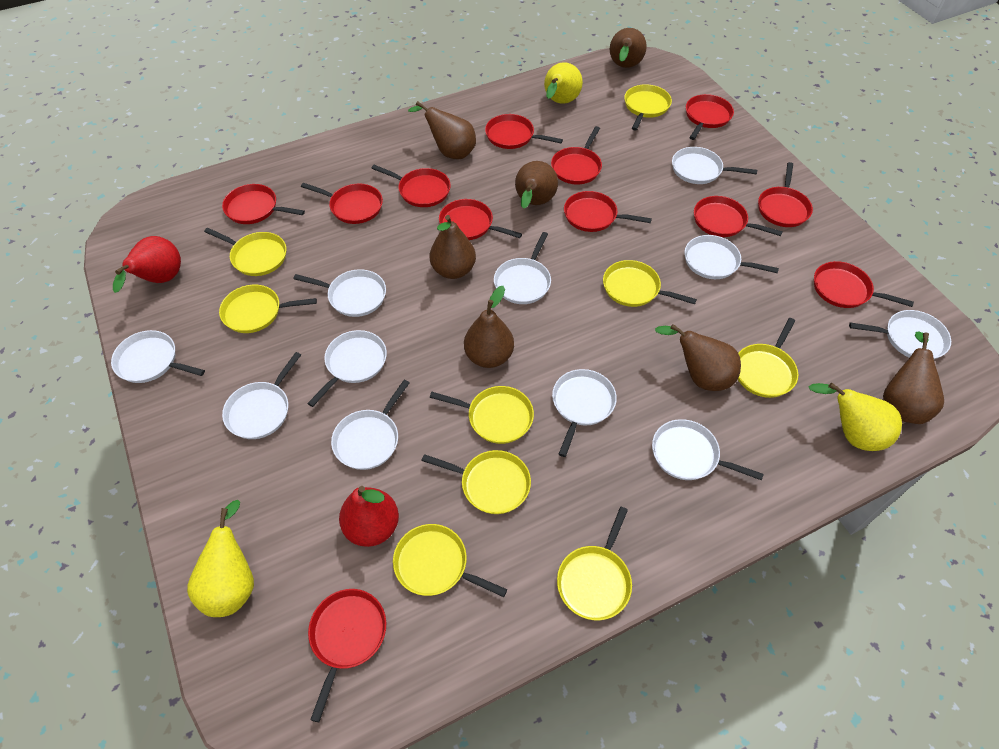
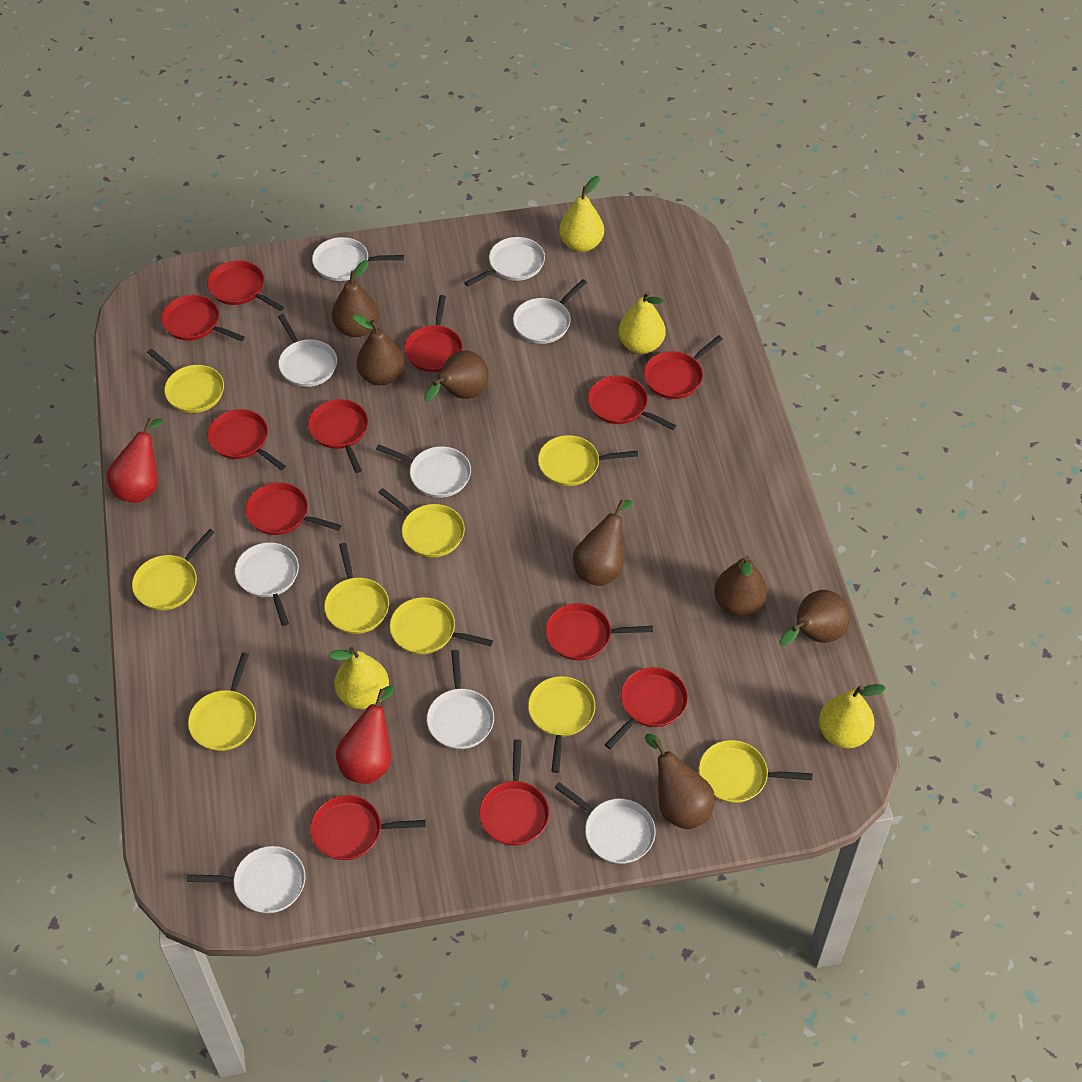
white pan: [111,330,205,383] [222,352,301,439] [294,269,386,317] [307,330,387,407] [331,380,409,470] [494,232,551,304] [552,369,617,457] [652,419,764,480] [672,147,757,184] [684,235,779,279] [849,310,951,359] = 11 -> [187,846,305,913] [235,542,299,626] [278,314,337,387] [312,237,404,281] [376,444,471,498] [427,650,494,749] [464,237,545,287] [513,279,587,344] [554,782,656,864] = 9
yellow pear: [187,500,254,617] [544,62,583,104] [808,382,902,451] = 3 -> [329,647,389,709] [559,176,604,252] [618,291,666,354] [819,684,886,748] = 4

